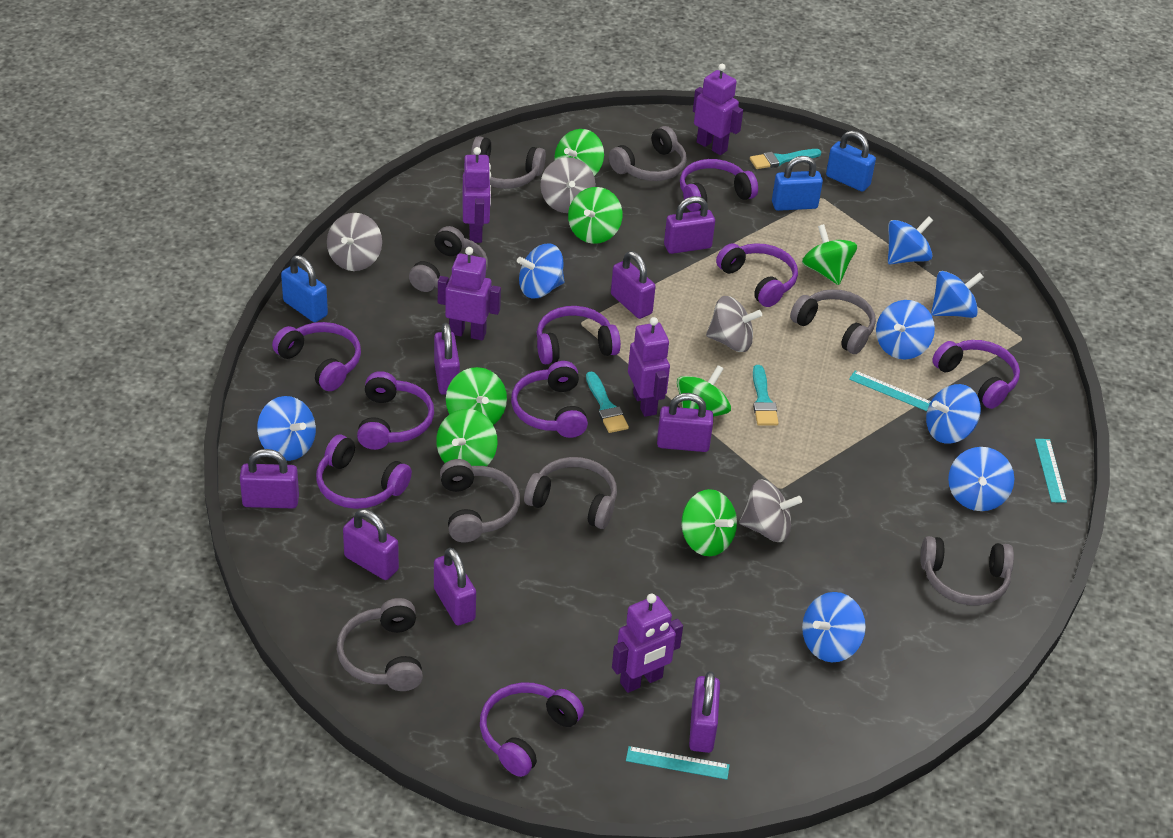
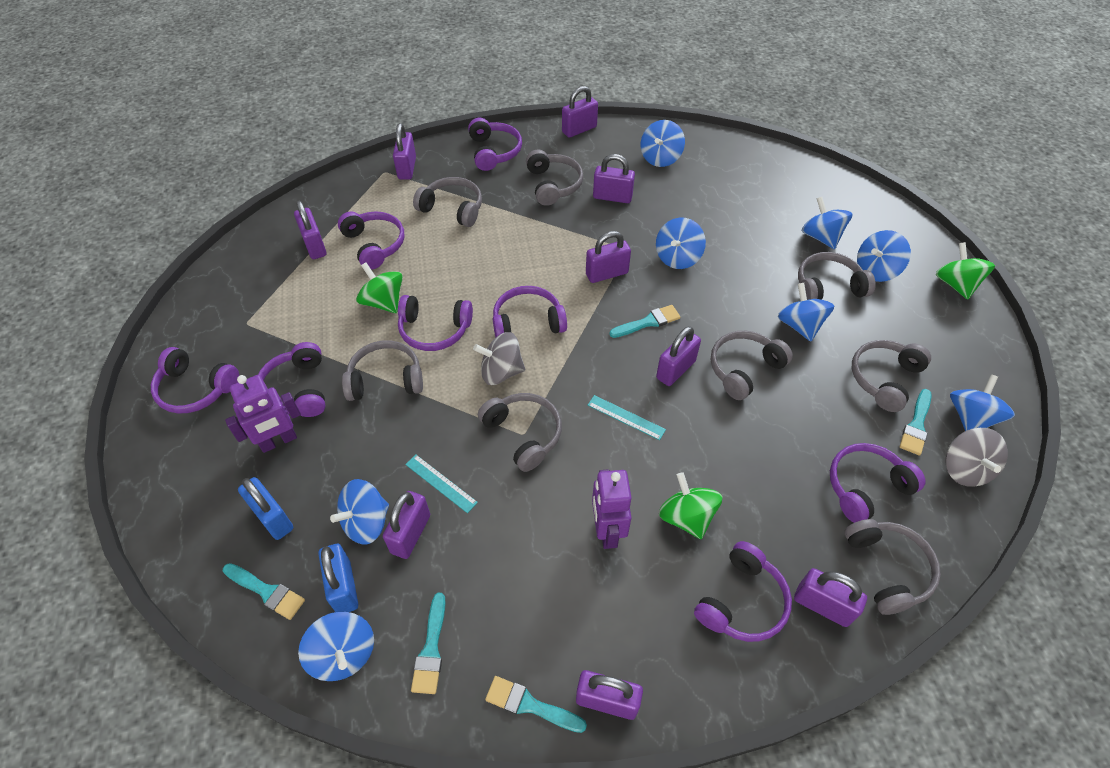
blue padlock: [281,255,328,322] [772,156,823,211] [826,130,876,192] = 3 -> [238,477,293,540] [318,544,358,612] = 2
green spinning top: [436,409,497,466] [446,367,507,425] [554,129,604,176] [568,187,622,244] [677,365,731,417] [681,489,737,556] [802,224,857,285] = 7 -> [356,262,403,313] [659,472,722,539] [936,242,995,300] = 3
grey spinning top: [327,213,382,271] [540,157,596,213] [706,296,762,352] [739,479,802,542] = 4 -> [473,332,525,385] [946,428,1008,487] = 2
purple headphones: [272,322,361,391] [316,435,412,509] [357,371,434,450] [480,682,584,777] [511,361,588,438] [537,306,621,364] [680,159,758,212] [716,243,798,307] [932,340,1020,409] = 9 -> [151,347,239,413] [258,342,325,417] [338,211,405,270] [398,295,473,351] [468,118,522,171] [493,286,567,338] [694,541,792,642] [830,443,926,523] = 8
purple padlock: [240,449,299,508] [343,509,399,580] [434,323,460,395] [434,548,476,625] [611,251,656,319] [657,393,713,452] [664,196,715,254] [689,671,720,753] = 8 -> [294,201,326,259] [383,491,430,559] [393,123,416,180] [562,86,598,138] [576,670,643,720] [586,231,631,283] [593,154,635,203] [656,326,701,386] [794,568,867,627] = 9
purple robot: [438,247,501,340] [462,147,491,243] [612,594,683,693] [628,317,670,417] [693,64,743,155] = 5 -> [225,375,301,453] [592,469,632,549] = 2
turquoise brush: [586,372,629,433] [750,149,821,169] [753,365,778,426] = 3 -> [223,563,305,620] [411,593,446,694] [485,676,587,733] [609,305,680,338] [900,389,932,456] = 5
turquoise ruler: [626,746,730,780] [849,370,931,411] [1035,439,1067,503] = 3 -> [405,455,478,513] [588,395,666,440] = 2

